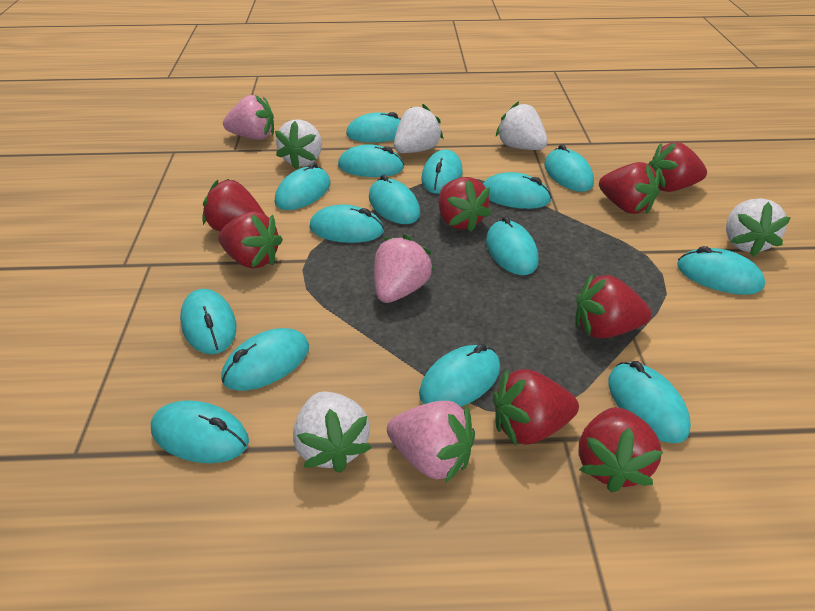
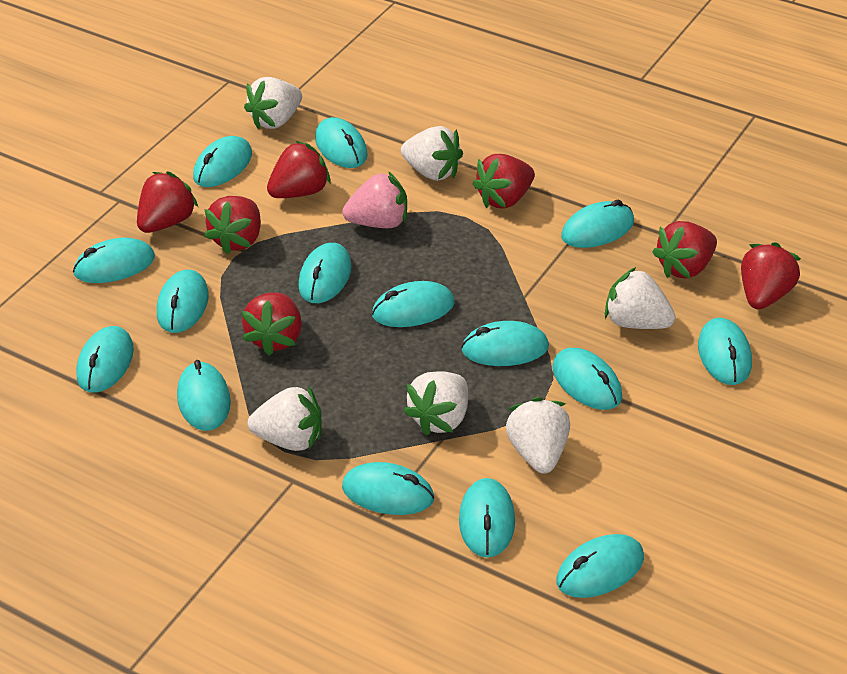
pink strawberry: [223,95,274,140] [374,235,434,303] [387,401,475,484] = 3 -> [342,171,407,228] = 1
red strawberry: [203,179,265,231] [218,211,283,268] [438,177,491,232] [493,369,579,446] [575,274,651,338] [579,407,663,493] [599,162,660,214] [648,142,707,192] = 8 -> [137,171,198,233] [204,196,261,255] [242,293,302,356] [267,141,331,198] [473,154,535,209] [653,221,717,279] [741,242,801,309] = 7
white strawberry: [275,119,322,169] [293,391,372,473] [394,104,443,153] [496,102,548,150] [726,198,791,257] = 5 -> [244,77,302,129] [248,386,322,451] [401,126,463,181] [403,371,468,435] [506,397,570,474] [605,267,675,329] = 6

